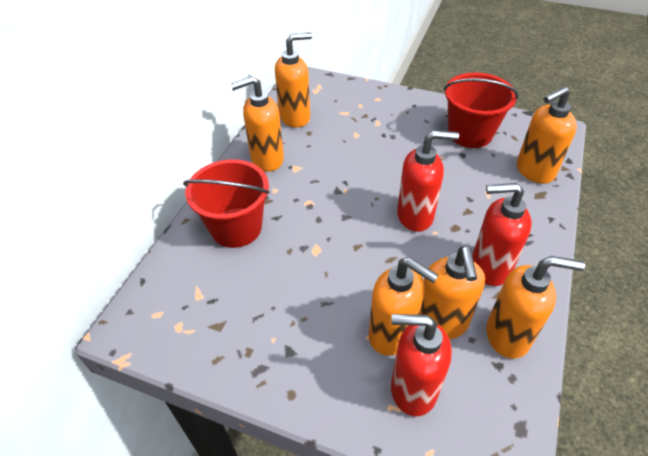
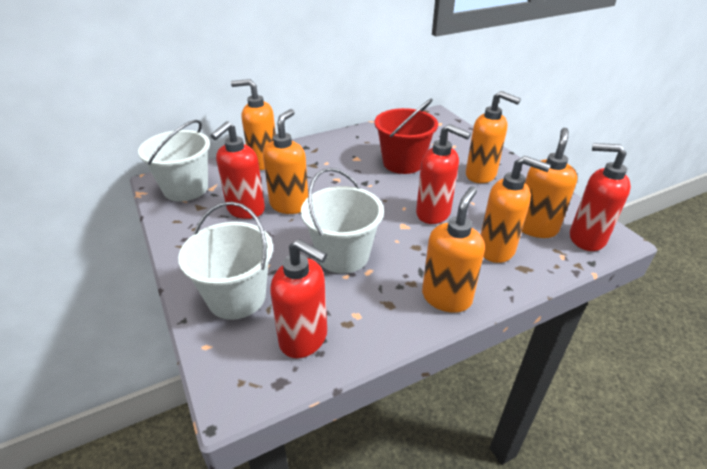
red bucket: [183,159,270,248] [444,73,519,148] = 2 -> [374,98,438,174] = 1
red soap dispenser: [391,314,452,416] [397,130,459,232] [472,183,532,286] = 3 -> [210,121,265,219] [270,239,327,358] [416,124,471,224] [570,143,631,251] = 4
white bucket: none = 0 -> [138,120,210,201] [178,202,273,320] [301,168,384,274] = 3

